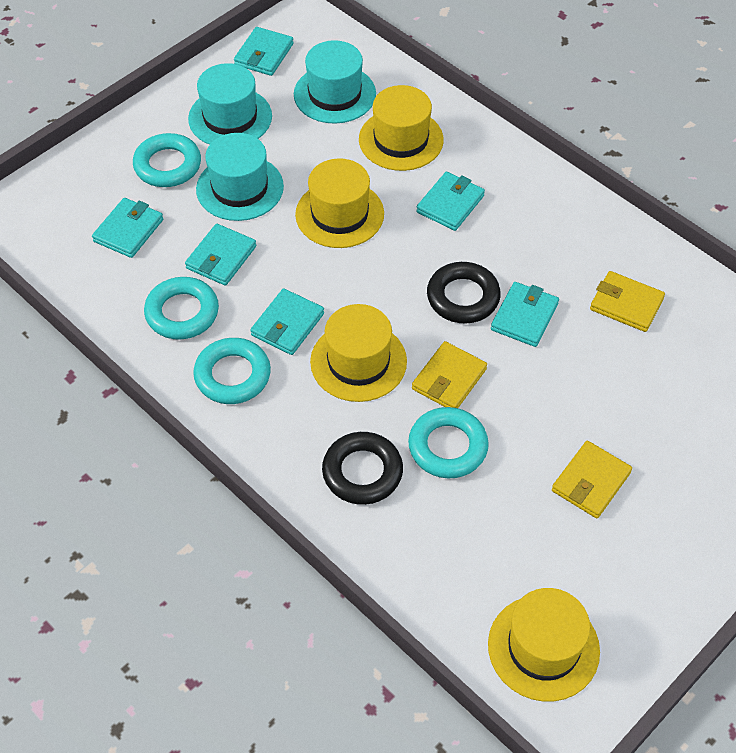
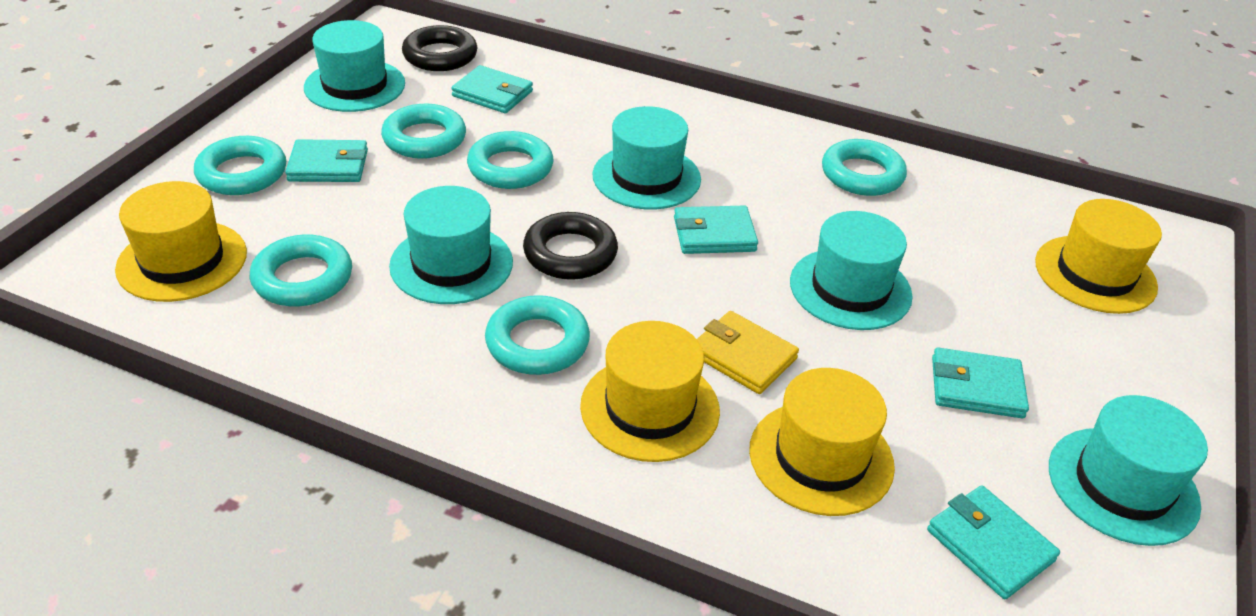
turquoise hat: [188,63,272,145] [196,133,284,221] [294,40,376,124] = 3 -> [304,20,405,112] [389,186,513,304] [593,106,701,209] [790,211,913,330] [1049,395,1208,546] = 5
turquoise ring: [133,133,201,187] [144,277,219,340] [193,338,271,404] [408,407,489,478] = 4 -> [194,136,286,195] [250,234,352,306] [381,104,466,159] [467,131,554,189] [485,295,590,375] [822,139,907,196] = 6
turquoise wallet: [92,198,163,258] [185,224,256,286] [234,27,294,76] [250,288,324,355] [416,172,485,231] [491,282,559,347] = 6 -> [285,139,368,182] [451,65,533,113] [674,206,758,254] [927,485,1060,599] [932,348,1029,418] = 5
yellow wallet: [412,341,487,408] [552,441,632,518] [590,271,665,332] = 3 -> [697,311,799,394] = 1

